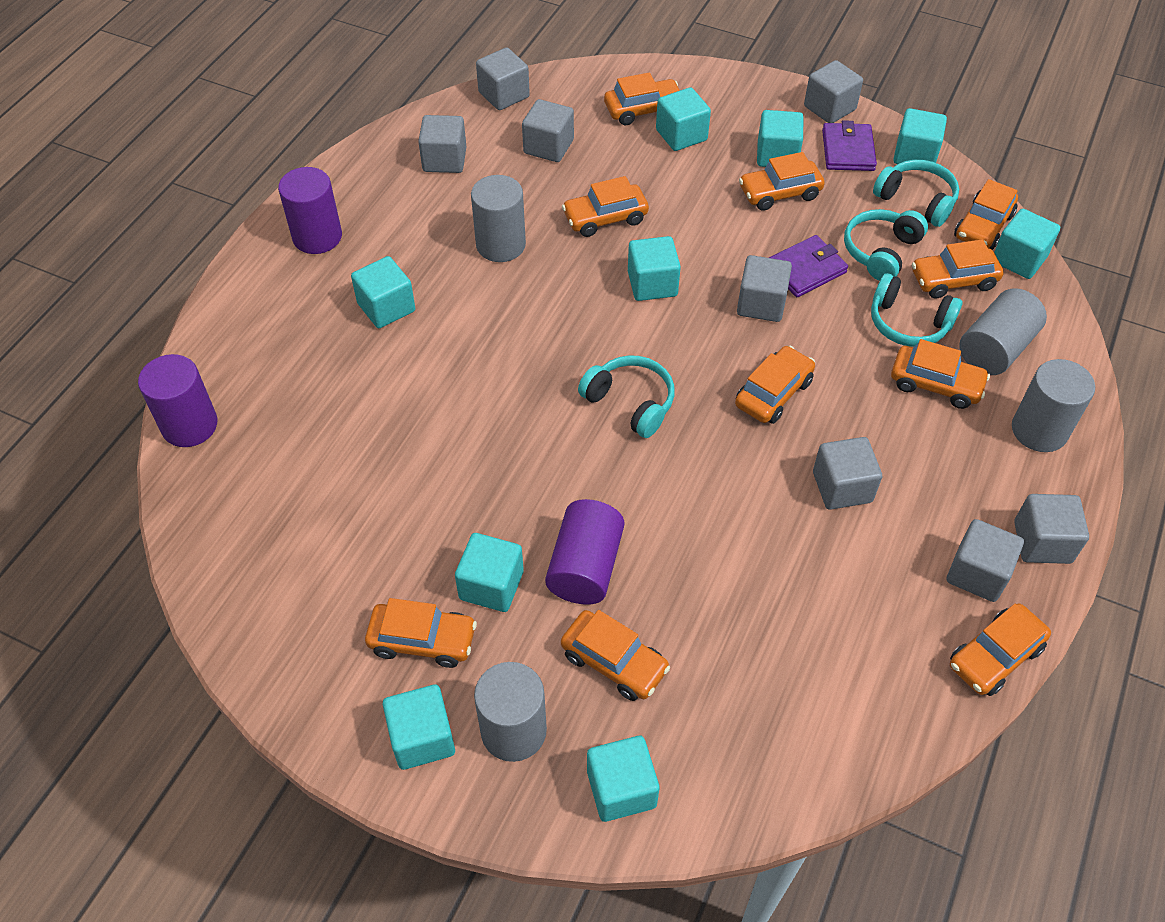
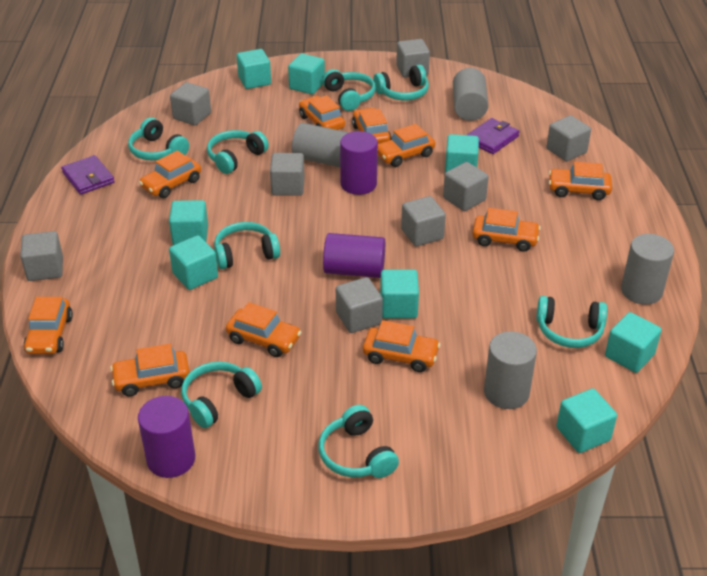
turquoise cube: [351,256,415,328] [383,685,455,770] [455,533,524,612] [587,736,659,822] [628,236,681,301] [656,87,711,151] [757,110,803,167] [893,108,947,164] [994,209,1060,279] = 9 -> [169,200,208,245] [169,235,218,290] [237,49,271,89] [288,53,325,94] [380,269,419,319] [445,134,479,173] [556,388,617,453] [605,312,662,373] = 8
turquoise headphones: [578,355,675,438] [844,209,928,281] [871,273,962,347] [873,160,959,227] = 4 -> [128,118,189,160] [181,361,262,428] [207,130,269,174] [214,222,280,269] [318,405,399,478] [322,69,376,111] [373,65,429,100] [536,296,607,348] = 8

